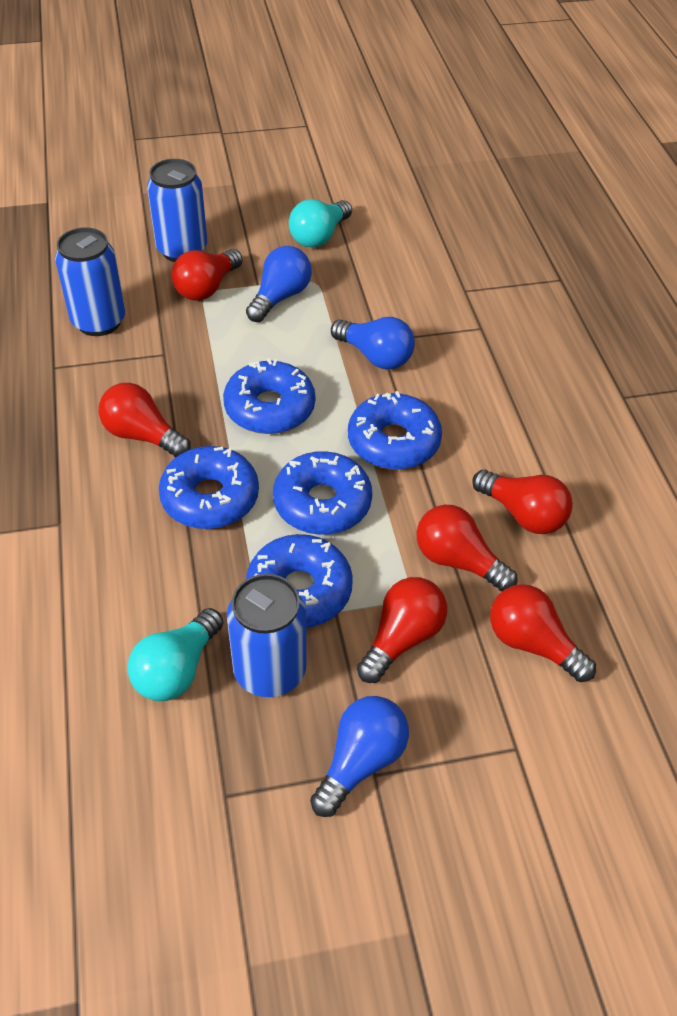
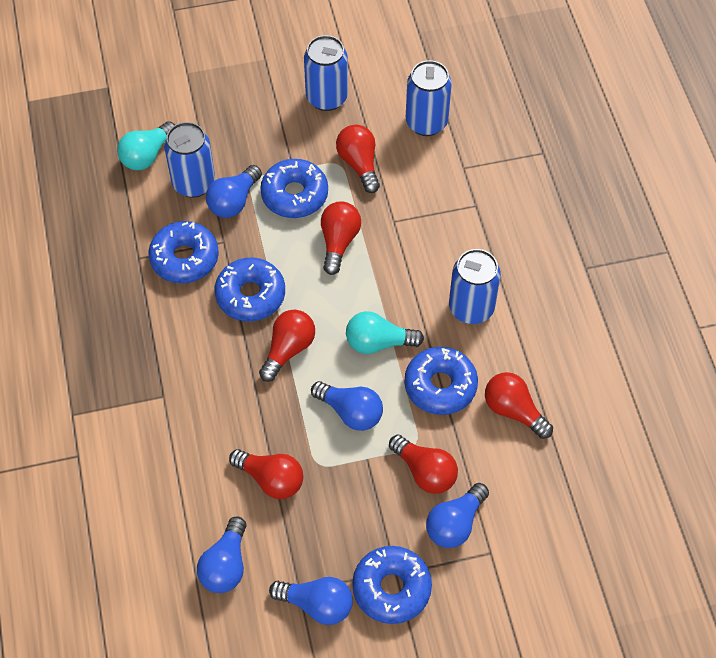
blue can: [55,227,125,336] [147,159,207,262] [227,574,307,697] = 3 -> [164,122,215,198] [304,35,348,111] [406,60,452,136] [449,249,501,324] = 4
blue light bulb: [246,246,312,322] [310,696,409,817] [331,317,415,369] = 3 -> [197,517,246,593] [206,165,262,218] [269,577,353,625] [311,381,383,431] [426,483,489,548] = 5

